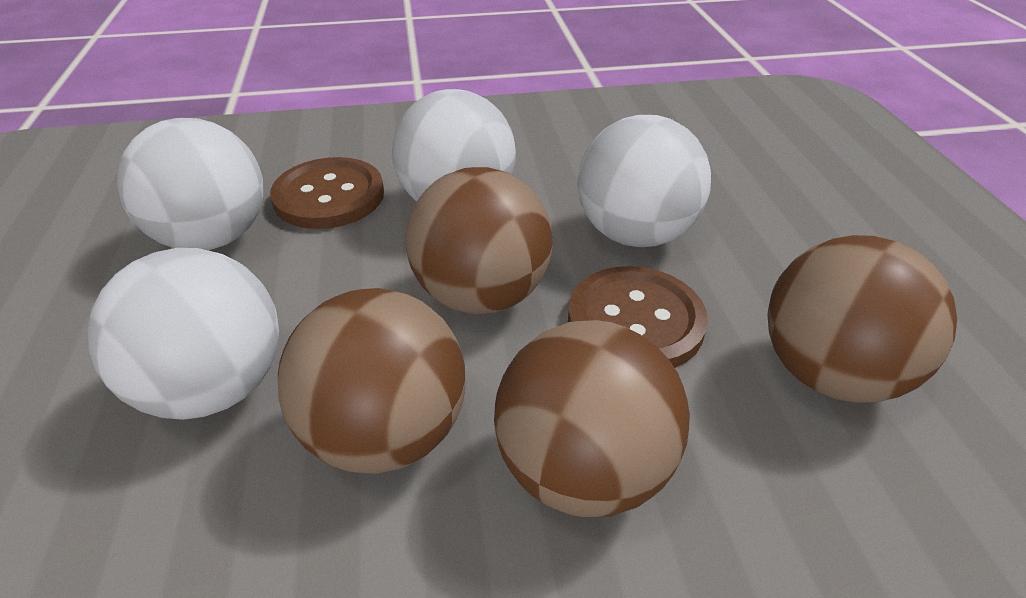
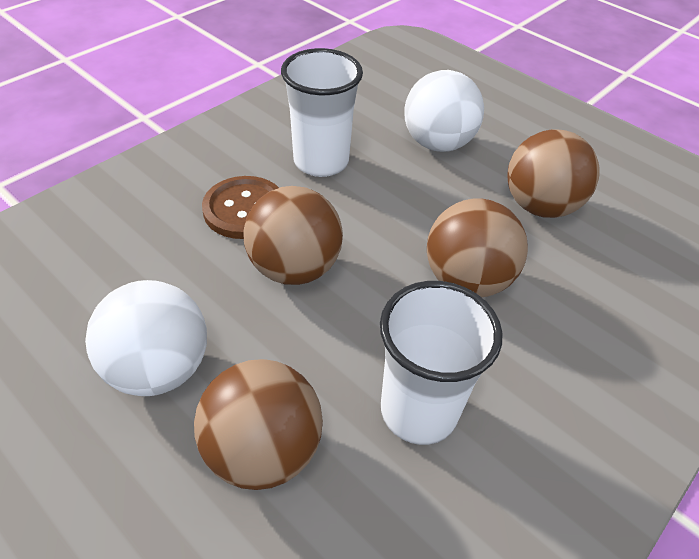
brown button: [270,157,384,229] [568,266,708,368] = 2 -> [202,176,279,239] = 1
white ball: [88,248,279,420] [117,118,263,250] [392,89,516,202] [578,115,711,247] = 4 -> [85,280,207,396] [404,70,484,152] = 2
white cup: none = 0 -> [281,48,363,177] [380,281,503,445] = 2

